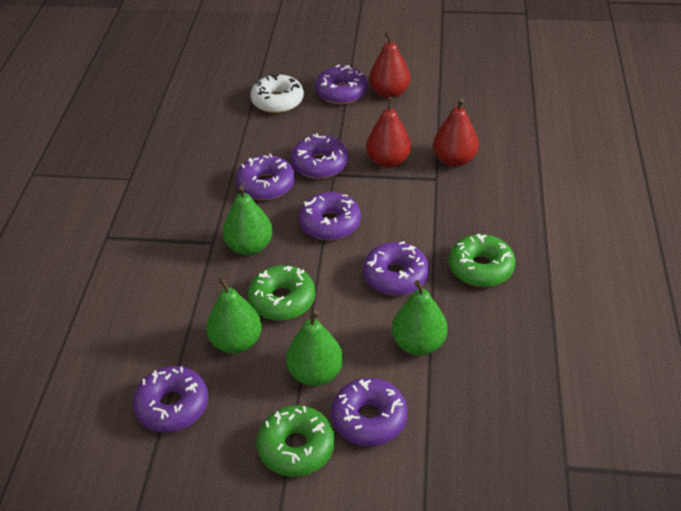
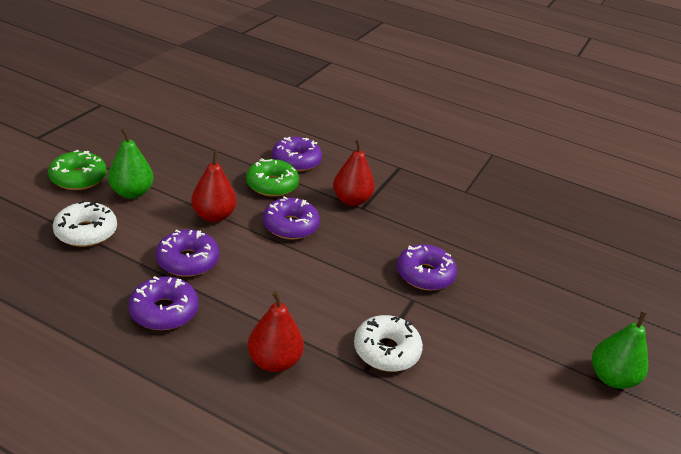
green donut: [248,265,316,321] [257,405,335,477] [449,234,515,287] = 3 -> [48,150,107,190] [246,158,299,197] = 2
green pear: [206,277,262,353] [223,185,273,255] [286,310,343,386] [392,280,448,355] = 4 -> [108,128,154,199] [592,311,648,389] = 2
purple donut: [133,366,209,432] [236,154,295,200] [291,133,349,179] [299,192,361,240] [315,65,368,104] [331,378,408,446] [363,241,429,295] = 7 -> [129,276,198,330] [156,230,219,277] [263,197,320,240] [272,137,322,171] [397,244,457,291] = 5
white donut: [250,74,304,113] = 1 -> [53,201,117,247] [354,315,423,372] = 2

